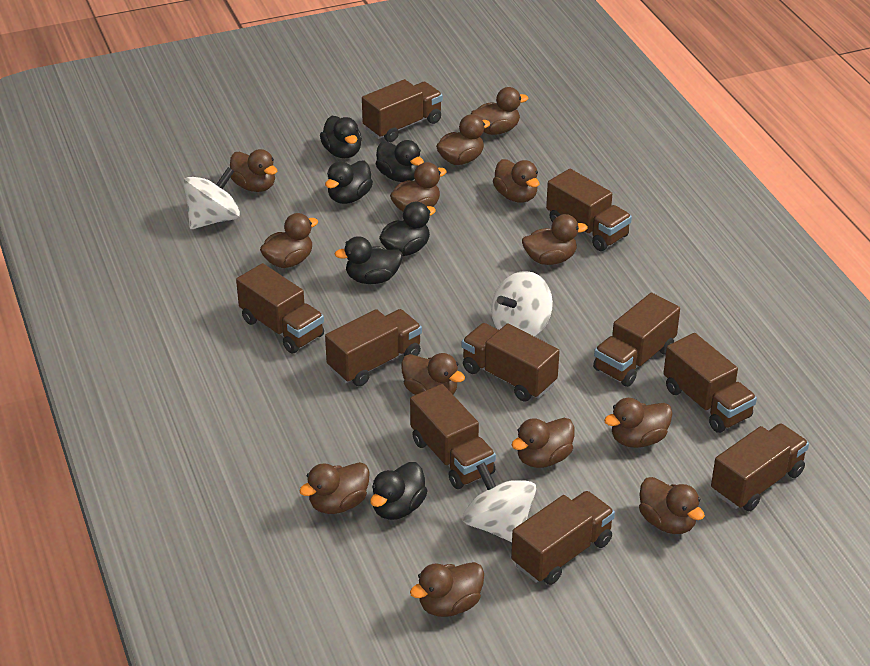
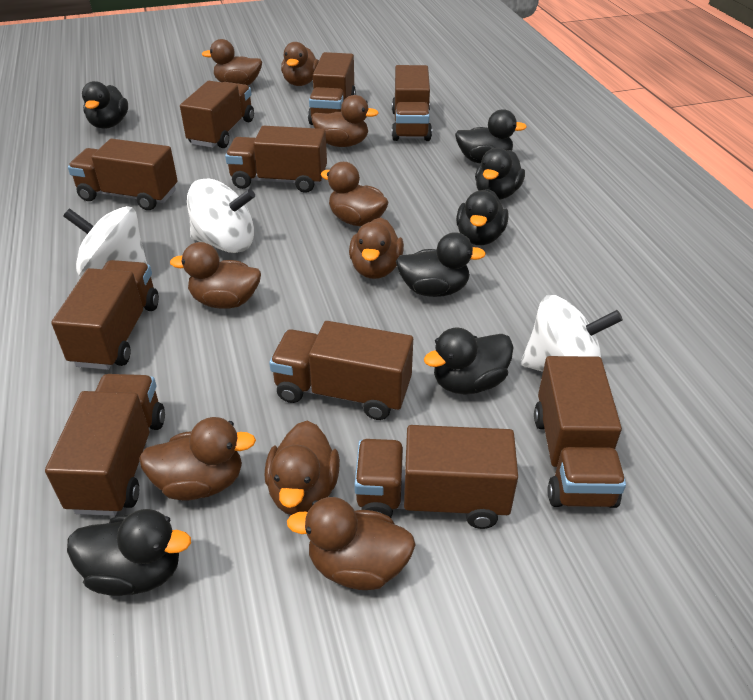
black duck: [320,116,362,158] [325,161,373,204] [334,236,403,284] [370,462,427,520] [376,140,424,182] [379,202,436,256] = 6 -> [67,509,191,596] [82,81,128,129] [396,232,486,297] [424,328,513,395] [455,109,527,163] [456,189,509,245] [475,148,525,199] = 7
brown duck: [230,149,277,192] [260,213,318,268] [299,462,370,514] [390,162,447,211] [401,353,465,395] [410,562,484,617] [436,114,490,165] [471,87,529,135] [493,159,540,203] [512,418,574,468] [522,214,588,265] [604,398,673,448] [639,477,705,534] = 13 -> [139,417,256,501] [170,242,261,309] [202,39,262,86] [265,421,340,515] [281,42,319,86] [287,497,416,590] [311,95,379,147] [321,162,389,227] [349,217,404,279] = 9

